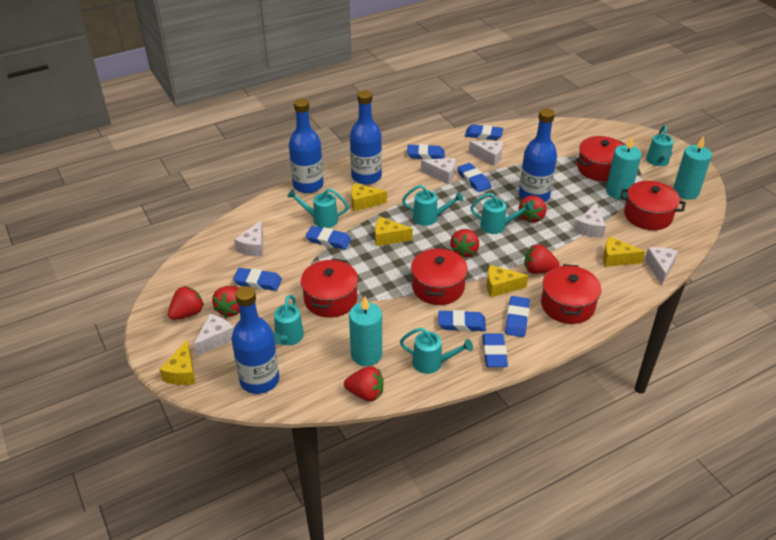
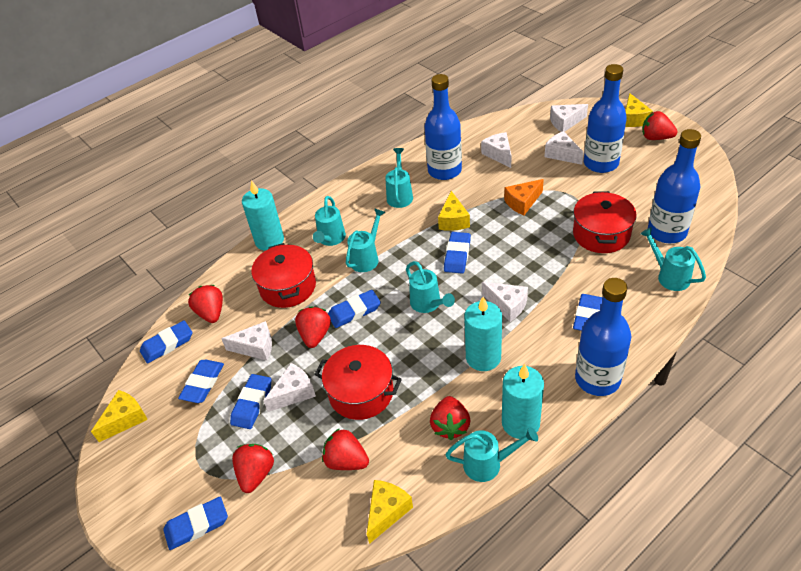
blue eraser: [233,268,282,291] [306,226,351,250] [407,144,445,159] [438,310,486,332] [457,163,491,192] [465,124,503,140] [482,334,508,367] [505,296,530,337] = 8 -> [140,320,193,363] [163,497,228,550] [178,360,224,403] [230,374,271,429] [328,290,381,328] [444,232,471,273] [573,294,603,331] = 7
orange cheese: none = 0 -> [504,179,544,215] = 1
red pot: [301,258,358,318] [411,247,468,305] [541,264,601,324] [576,136,626,182] [620,181,686,230] = 5 -> [251,243,316,308] [315,345,402,420] [573,191,636,253] = 3
yellow cheese: [159,340,196,385] [351,183,387,211] [375,217,413,246] [487,265,528,297] [603,236,646,267] = 5 -> [91,390,148,442] [367,480,413,544] [438,191,470,231] [625,93,653,127] = 4

